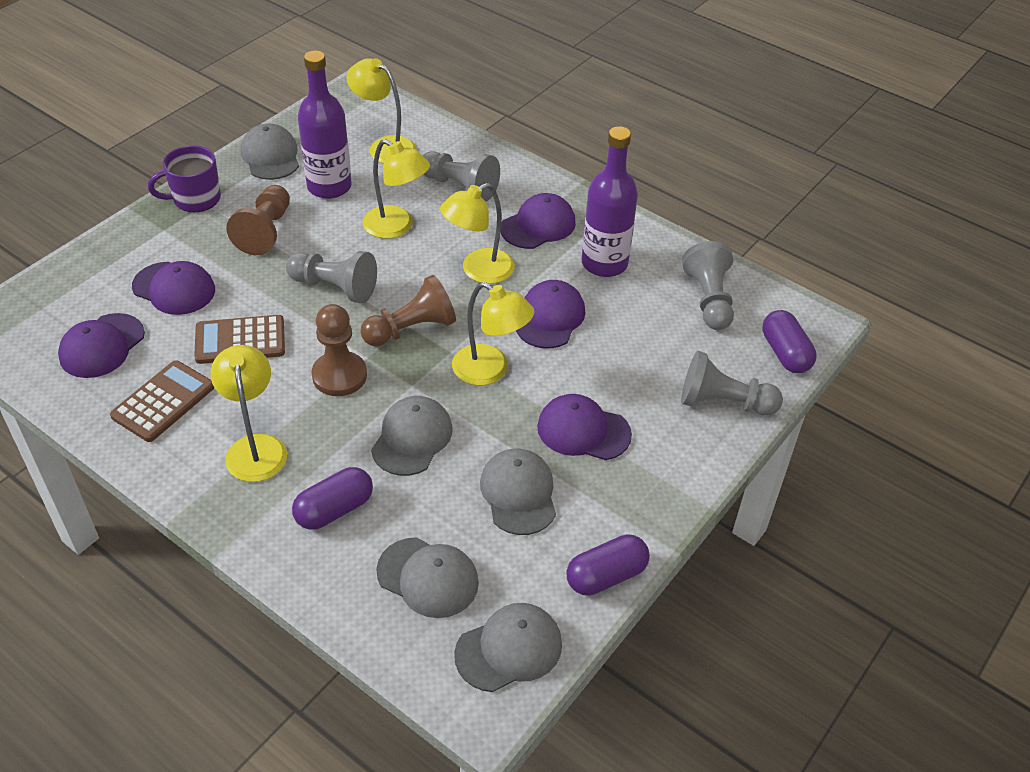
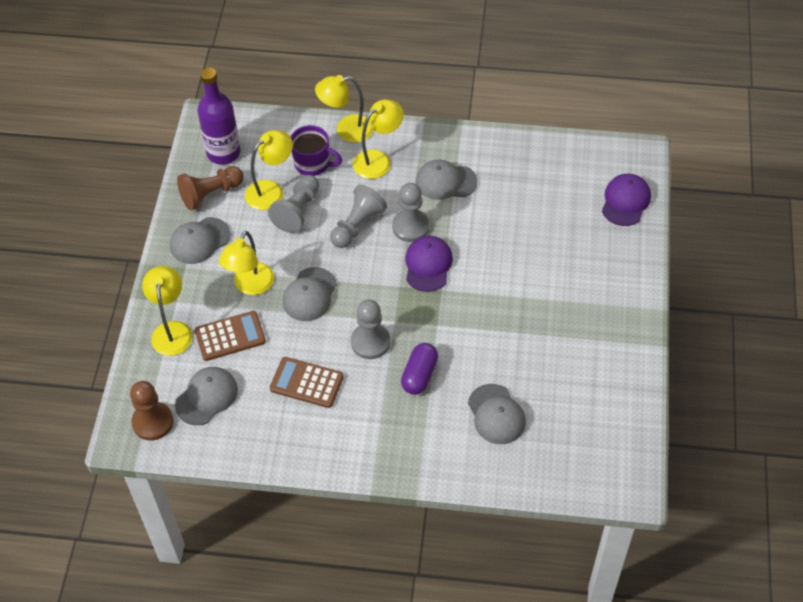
brown pawn: [226,185,290,255] [312,304,367,396] [361,275,456,347] = 3 -> [130,381,173,440] [177,166,244,210] = 2
purple bottle: [298,51,352,199] [582,126,638,277] = 2 -> [197,68,241,165] = 1
purple cap: [58,313,145,378] [132,261,215,315] [501,193,576,249] [516,280,586,349] [537,394,632,460] = 5 -> [405,236,453,292] [602,174,651,226] = 2
purple capsule: [292,467,373,530] [566,534,650,596] [762,310,816,373] = 3 -> [401,343,438,395] = 1

